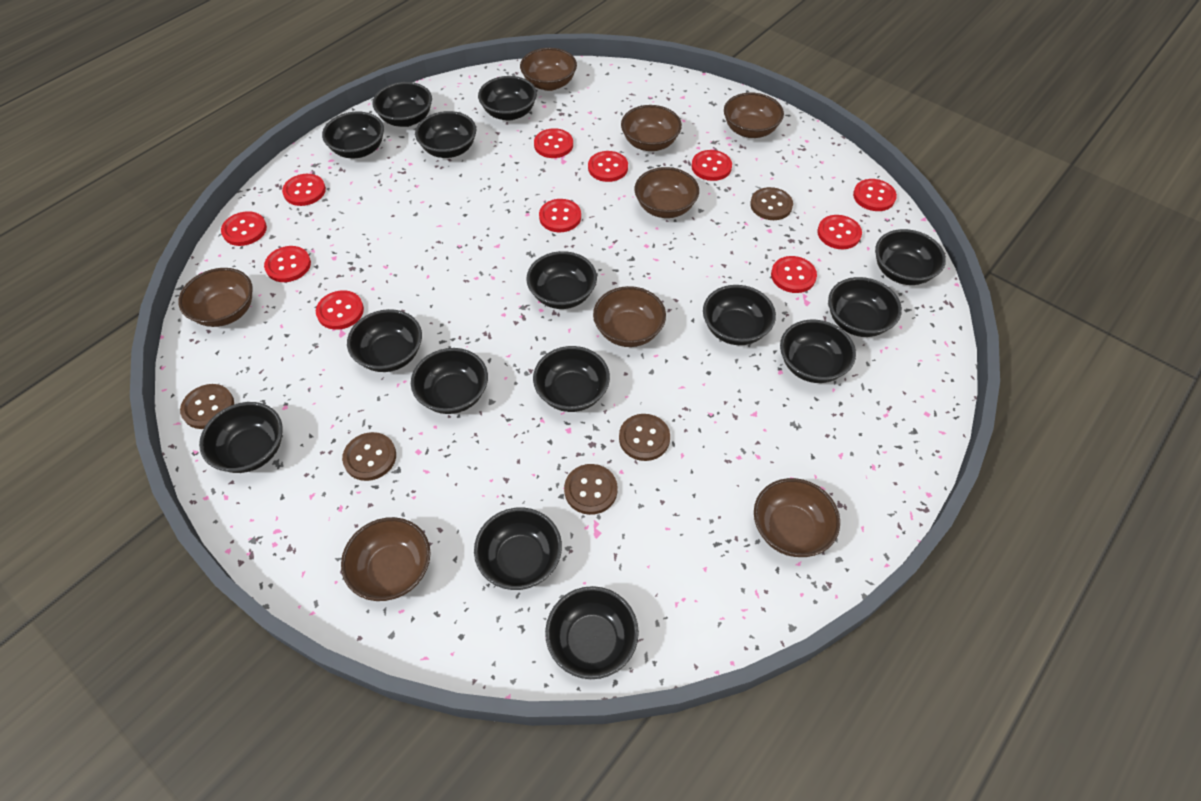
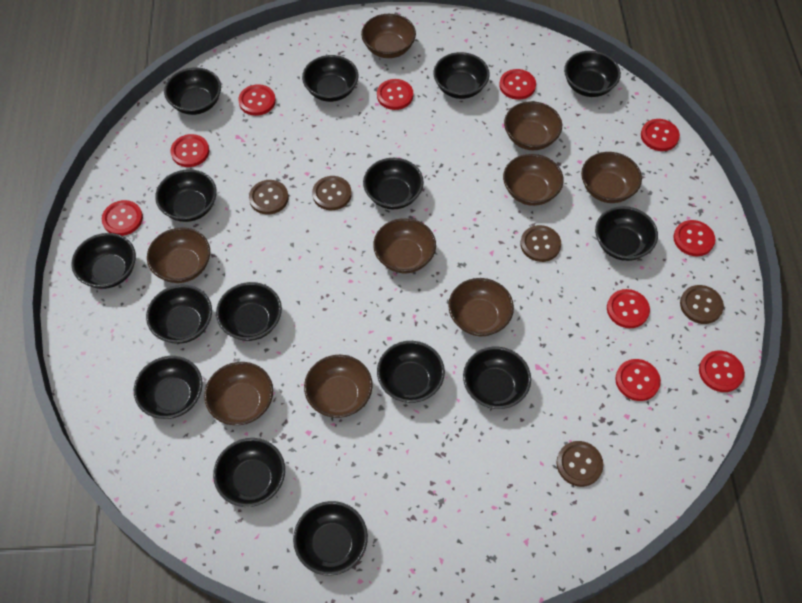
brown bowl: [178,268,253,327] [341,517,431,601] [520,48,577,91] [593,286,666,347] [621,105,682,151] [634,167,699,218] [724,93,784,138] [754,478,840,557] = 8 -> [147,227,210,283] [204,362,273,425] [304,355,373,418] [361,14,416,58] [373,218,436,273] [448,278,514,336] [503,154,564,206] [504,101,562,150] [581,152,642,203] = 9
red button: [221,211,267,246] [264,246,311,282] [282,174,326,206] [316,290,364,330] [534,128,573,158] [539,199,581,232] [588,151,628,182] [691,150,732,181] [771,256,817,293] [817,215,862,249] [853,179,897,211] = 11 -> [102,200,143,236] [170,134,210,167] [238,84,276,116] [377,79,413,110] [499,69,536,100] [607,289,650,328] [615,359,661,401] [641,119,680,151] [673,220,715,256] [699,351,745,392] = 10

